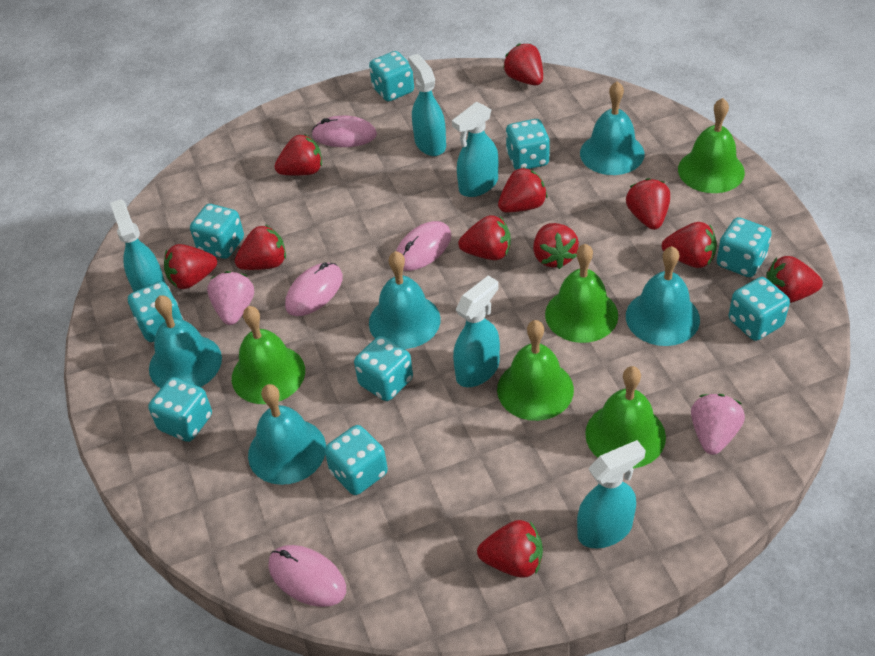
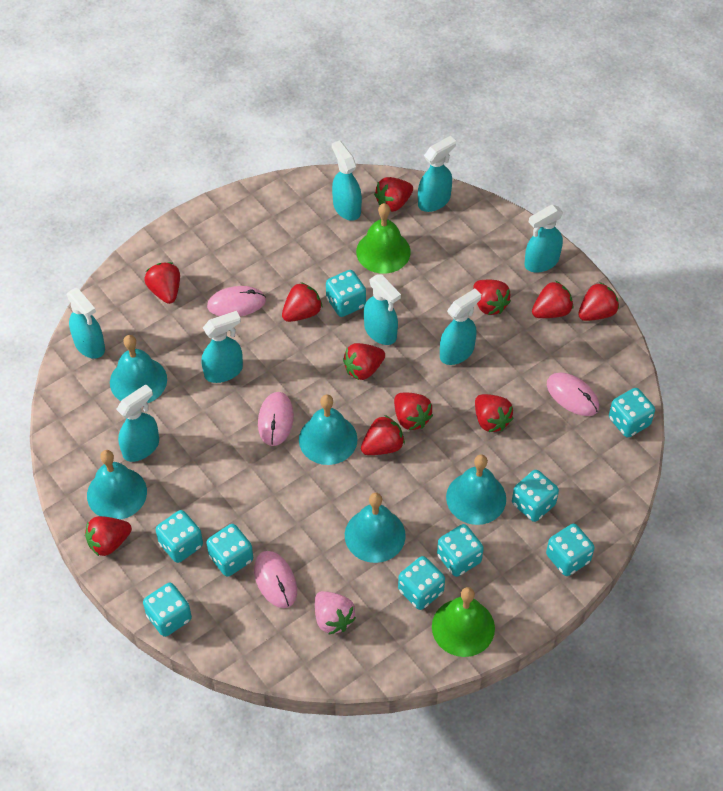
green bell: [232,306,305,404] [497,320,574,421] [545,244,618,343] [585,366,666,468] [678,98,745,193] = 5 -> [356,203,411,274] [432,587,495,657] = 2
pink strawberry: [207,271,254,325] [691,394,745,455] = 2 -> [315,591,356,635] = 1
turquoise spray bottle: [110,199,166,292] [408,54,446,156] [452,102,498,197] [453,276,500,387] [577,440,646,548] = 5 -> [67,288,105,359] [116,384,159,462] [201,311,243,383] [332,140,362,221] [364,274,401,345] [418,136,456,212] [440,289,481,365] [525,205,563,272] = 8

